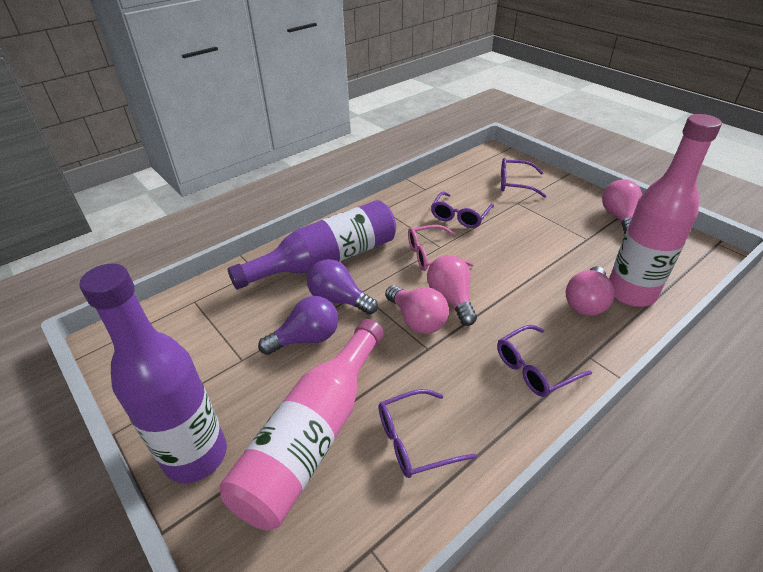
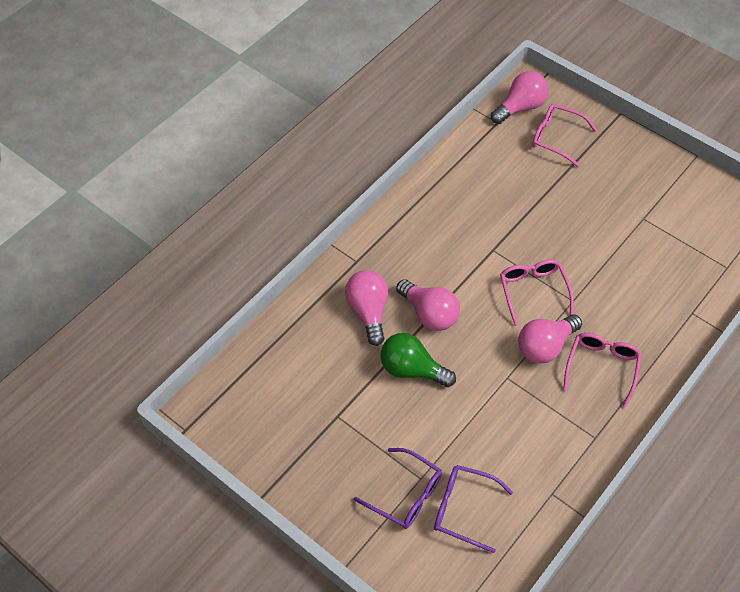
green light bulb: none = 0 -> [380,333,456,387] = 1
pink bottle: [219,319,384,530] [609,114,722,307] = 2 -> none = 0
pink glasses: [408,225,474,271] = 1 -> [500,259,574,326] [532,104,597,167] [563,333,642,408] = 3
purple bottle: [79,263,227,483] [228,200,396,290] = 2 -> none = 0
purple glasses: [378,389,477,478] [431,192,494,228] [497,325,592,397] [501,158,546,198] = 4 -> [353,448,442,529] [434,465,513,553] = 2
purple light bulb: [258,296,338,355] [307,259,378,315] = 2 -> none = 0

